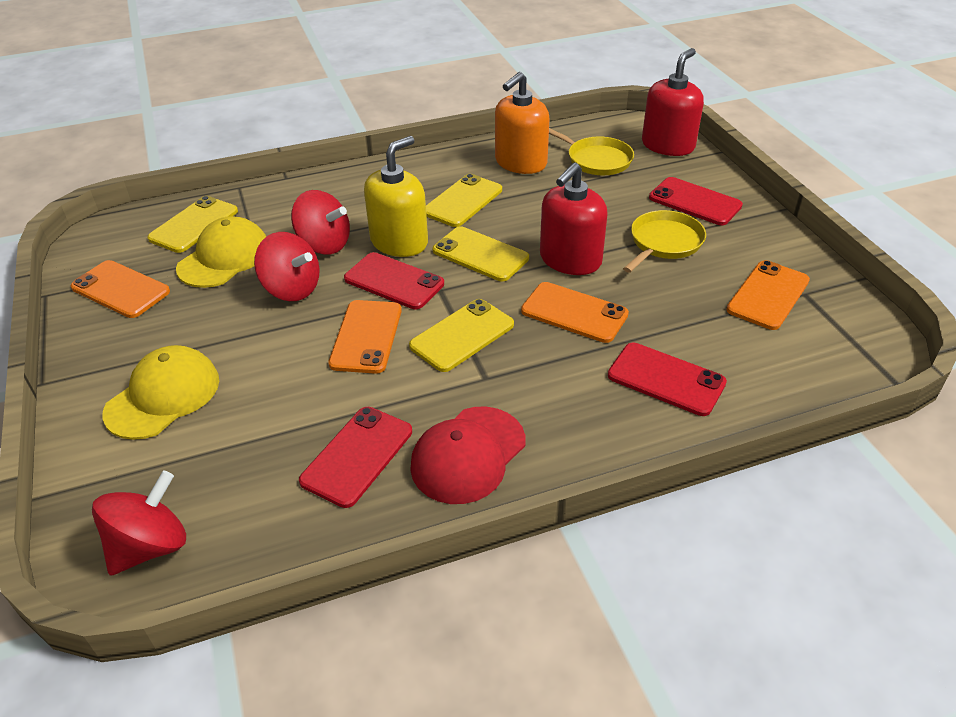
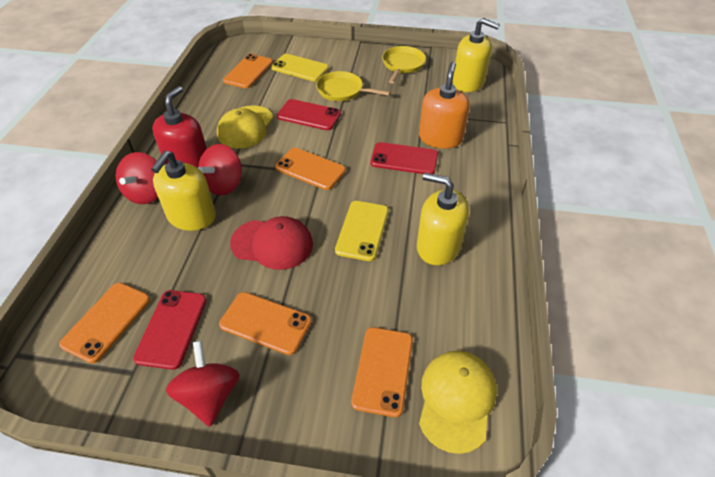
orange phone: [71,260,170,318] [329,300,402,374] [521,282,629,343] [726,260,810,330] = 4 -> [59,283,150,364] [219,292,312,355] [223,54,273,88] [275,148,346,190] [351,327,413,417] = 5
red phone: [299,407,412,508] [344,252,444,309] [608,342,727,416] [649,177,743,225] = 4 -> [133,290,207,370] [277,99,341,130] [370,142,438,174] = 3
red soap dispenser: [540,162,608,275] [642,48,704,156] = 2 -> [152,86,207,168] = 1
yellow phone: [147,196,238,253] [409,299,514,372] [426,174,502,227] [433,226,529,281] = 4 -> [271,54,329,81] [335,201,389,261] = 2
yellow soap dispenser: [364,136,428,257] = 1 -> [151,151,216,231] [417,173,469,265] [453,18,500,92] = 3

